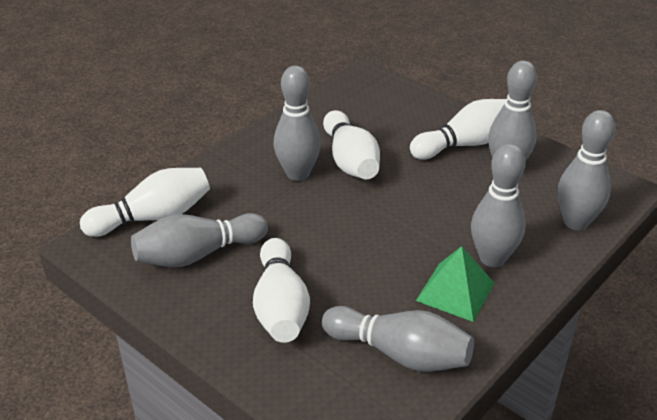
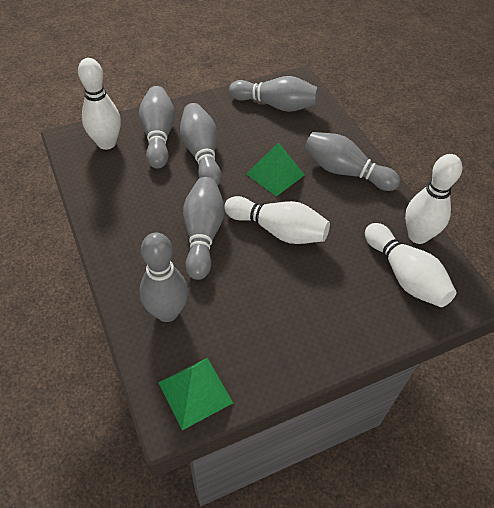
green pyramid: [416,246,495,322] = 1 -> [158,358,233,430] [246,142,305,196] = 2

